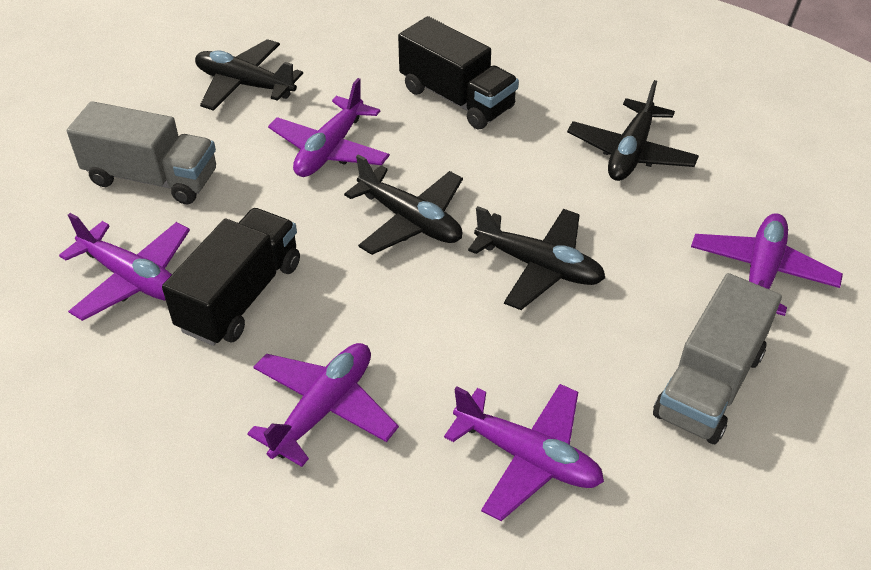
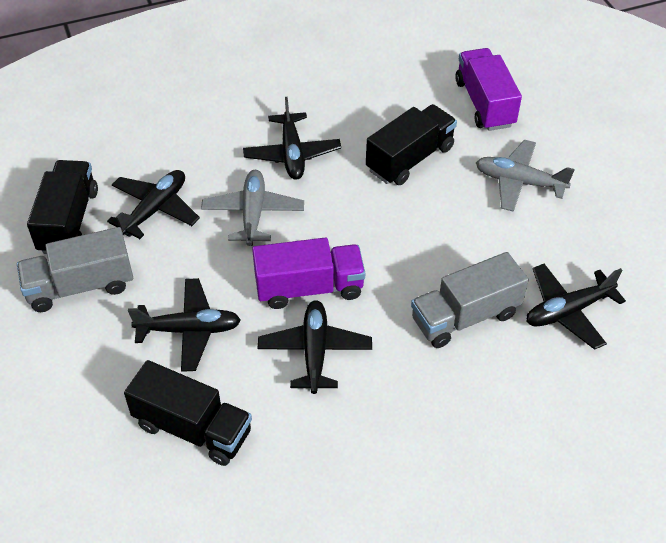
black plane: [195,39,303,111] [344,154,463,255] [468,206,605,310] [567,80,699,181] = 4 -> [107,170,200,239] [128,278,241,372] [243,97,341,180] [258,300,372,394] [526,264,626,350] = 5
black truck: [162,208,300,346] [398,16,519,129] = 2 -> [27,160,98,254] [124,360,252,466] [366,104,457,185] = 3
grey plane: none = 0 -> [201,170,304,246] [476,140,575,212] = 2
purple plane: [59,213,190,321] [247,343,399,467] [268,78,390,177] [444,384,604,521] [691,213,843,316] = 5 -> none = 0
purple truck: none = 0 -> [252,238,365,309] [455,48,522,131] = 2

